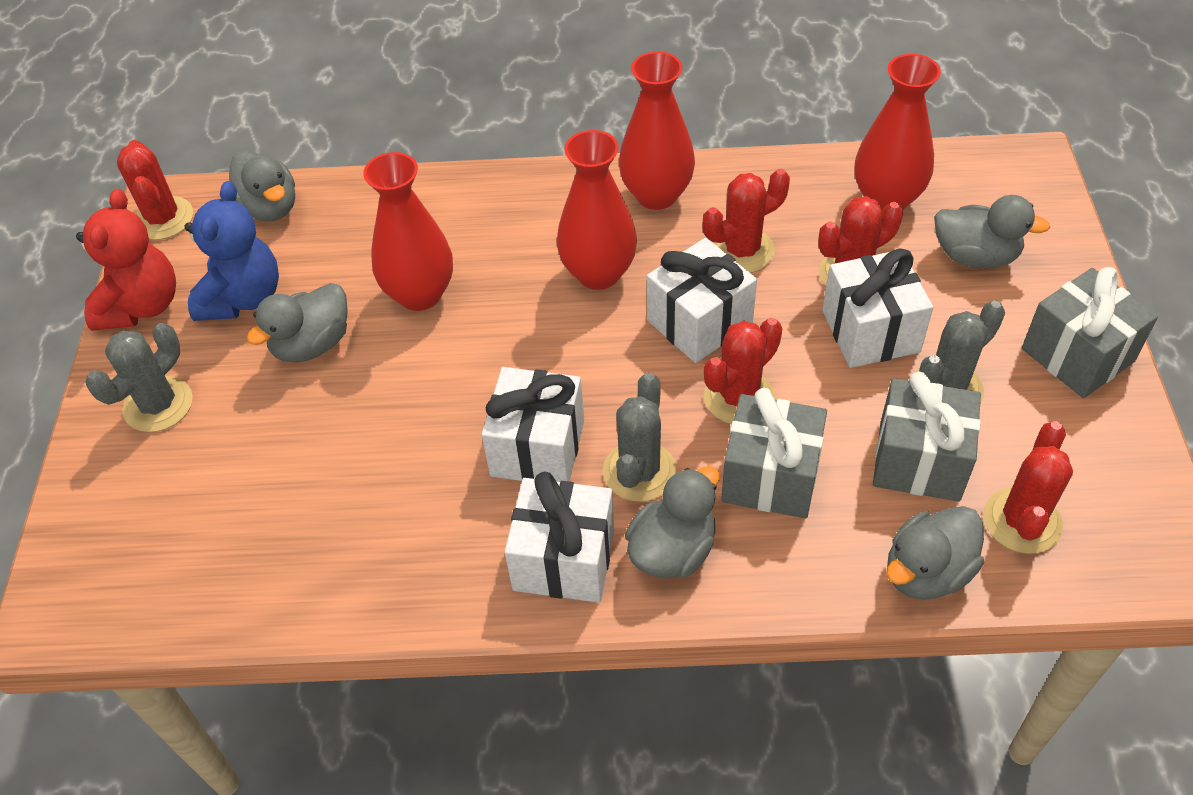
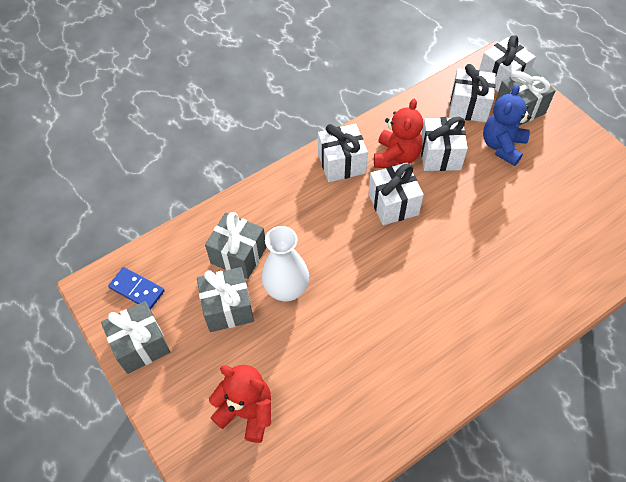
blue domino: none = 0 -> [108,267,165,310] = 1
grey cactus: [86,323,193,432] [603,373,677,502] [915,300,1005,404] = 3 -> none = 0
grey duck: [229,150,295,221] [246,283,348,362] [625,466,720,579] [886,506,984,600] [934,195,1050,269] = 5 -> none = 0
grey gift: [721,388,827,518] [873,372,981,502] [1022,267,1158,398] = 3 -> [101,301,170,374] [197,267,254,332] [205,212,267,279] [495,67,556,126] = 4
red cactus: [117,140,193,240] [703,169,790,273] [704,318,782,424] [819,196,903,287] [984,421,1073,554] = 5 -> none = 0
red teddy bear: [76,189,176,331] = 1 -> [209,365,271,443] [374,99,423,168] = 2
red vase: [363,152,453,311] [557,130,637,290] [619,52,695,210] [855,54,941,210] = 4 -> none = 0
white gift: [481,367,584,482] [505,472,614,603] [647,238,757,363] [822,249,933,368] = 4 -> [318,123,368,182] [368,163,424,225] [421,117,468,171] [449,64,496,122] [479,35,536,92] = 5
white vase: none = 0 -> [262,226,309,302] = 1

